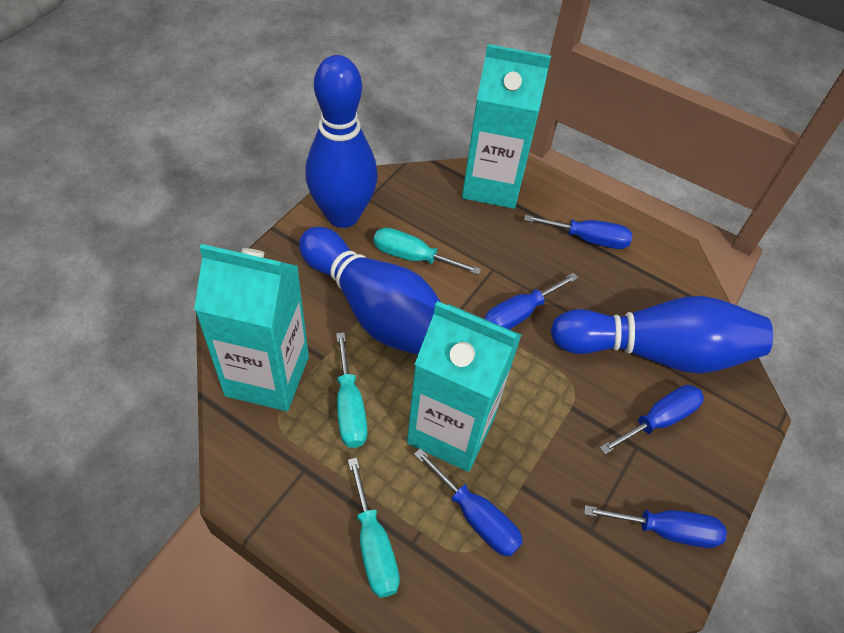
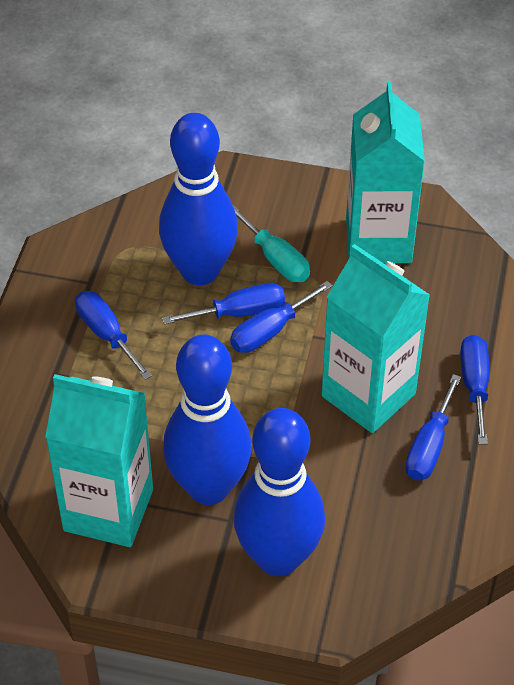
turquoise screwdriver: [336,332,367,448] [348,457,400,598] [374,228,481,275] = 3 -> [232,204,310,282] = 1

